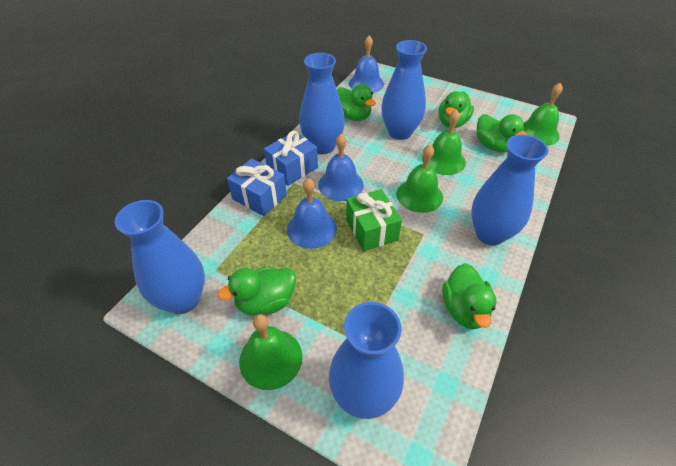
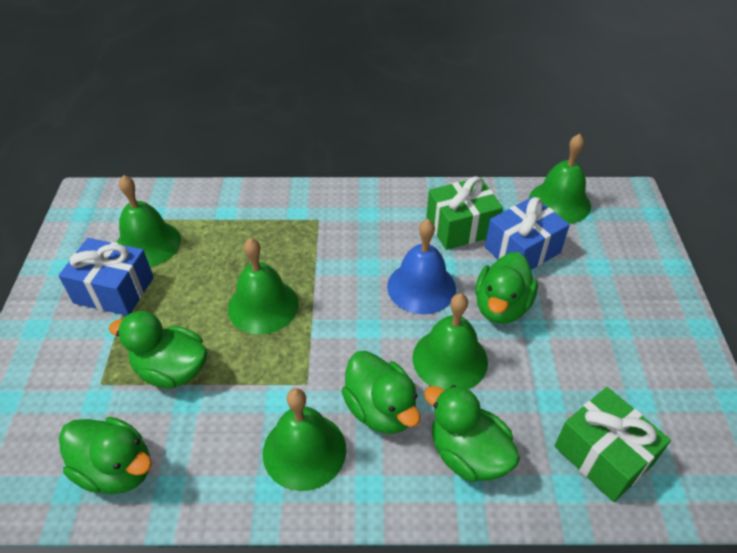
blue bell: [287,178,337,249] [318,134,364,201] [349,35,384,93] = 3 -> [387,219,456,314] = 1
blue vase: [115,200,205,314] [299,53,345,154] [329,302,404,419] [381,40,427,140] [471,135,549,245] = 5 -> none = 0
green bell: [239,314,303,390] [396,145,443,213] [422,109,466,175] [523,83,563,146] = 4 -> [116,175,181,267] [228,238,299,335] [263,388,346,491] [413,293,488,390] [529,134,591,224] = 5
green gift: [346,189,402,251] = 1 -> [426,176,503,250] [555,387,671,502] = 2

